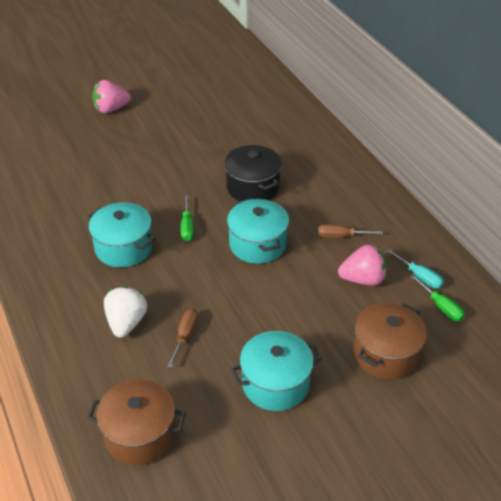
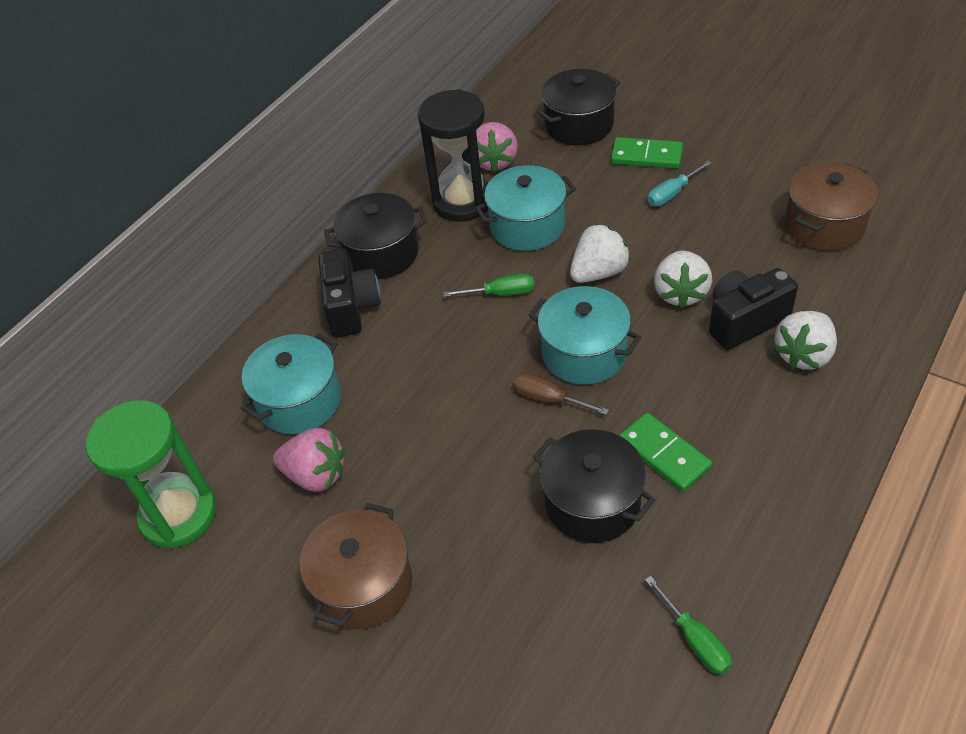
black camera: none = 0 -> [318,249,381,338] [709,268,798,350] = 2
black hourglass: none = 0 -> [418,89,488,222] = 1
black pot: [224,145,282,201] = 1 -> [324,193,427,279] [533,429,655,543] [537,69,620,146] = 3
brown screwdriver: [167,309,198,368] [318,224,383,238] = 2 -> [513,374,609,415] = 1
green domino: none = 0 -> [611,137,683,169] [619,413,712,492] = 2
green hourglass: none = 0 -> [86,400,216,549] = 1
white strawberry: [104,286,147,338] = 1 -> [570,223,631,283] [654,251,712,309] [773,311,837,370] = 3

